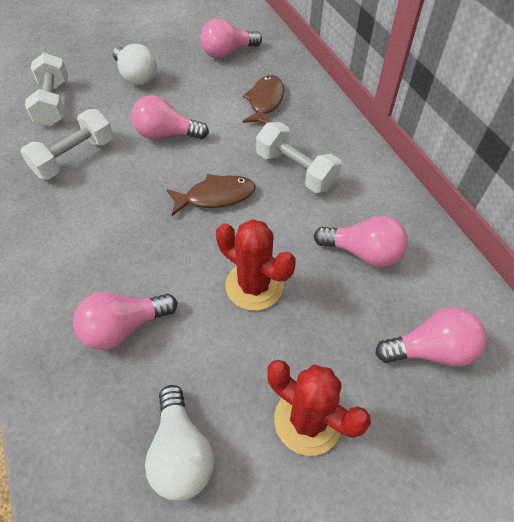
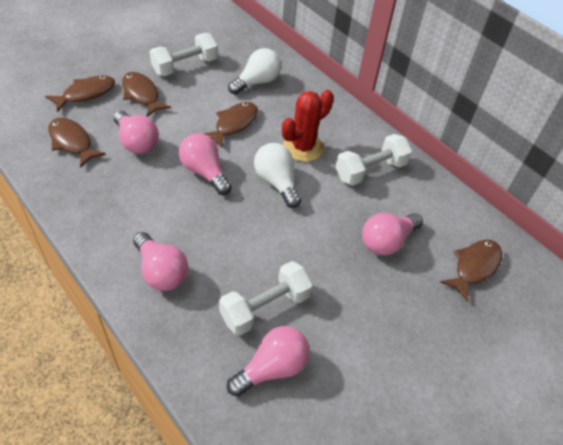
brown fish: [166,174,256,216] [242,75,284,124] = 2 -> [45,75,115,112] [48,118,106,168] [122,72,171,117] [204,102,258,148] [440,240,502,302] = 5
red cactus: [216,219,296,310] [267,360,371,456] = 2 -> [282,90,334,162] = 1

